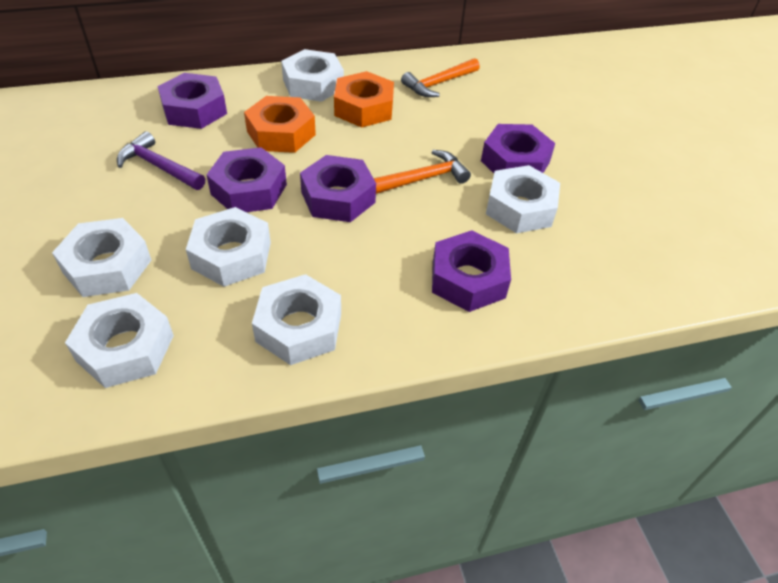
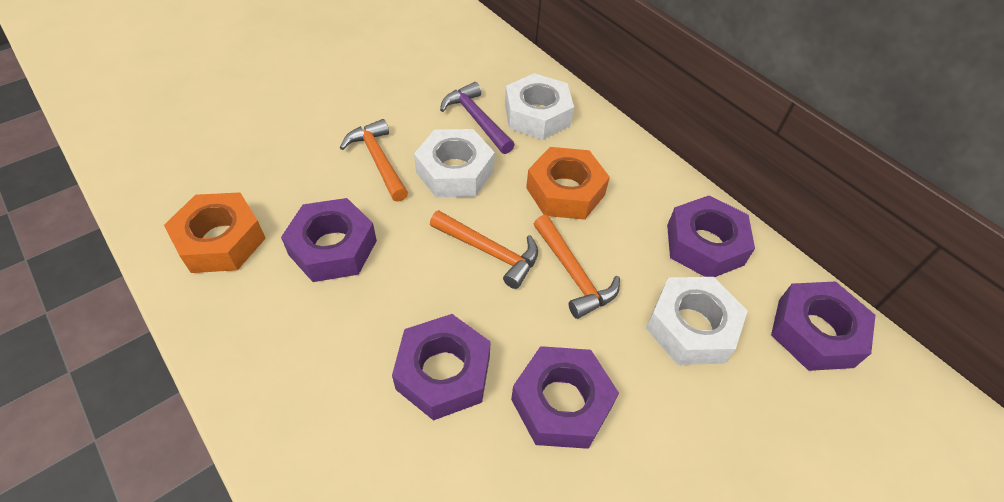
orange hammer: [374,150,471,194] [401,58,480,97] = 2 -> [340,119,408,202] [430,210,538,289] [534,215,620,319] = 3
white nut: [52,218,151,297] [65,293,174,388] [186,207,271,287] [252,274,341,365] [281,49,344,102] [486,165,560,233] = 6 -> [414,129,495,197] [505,73,574,140] [646,277,748,365] = 3

